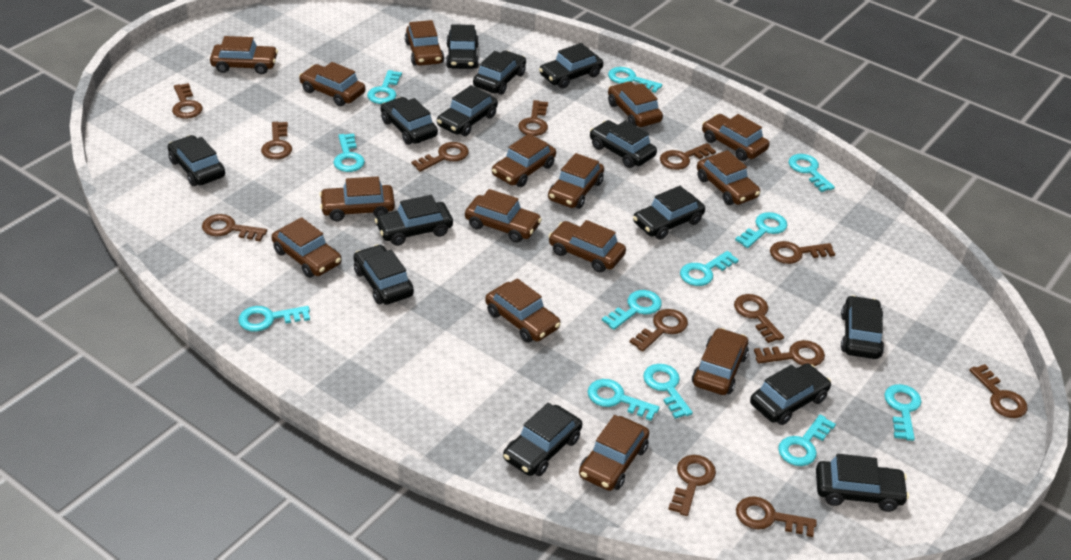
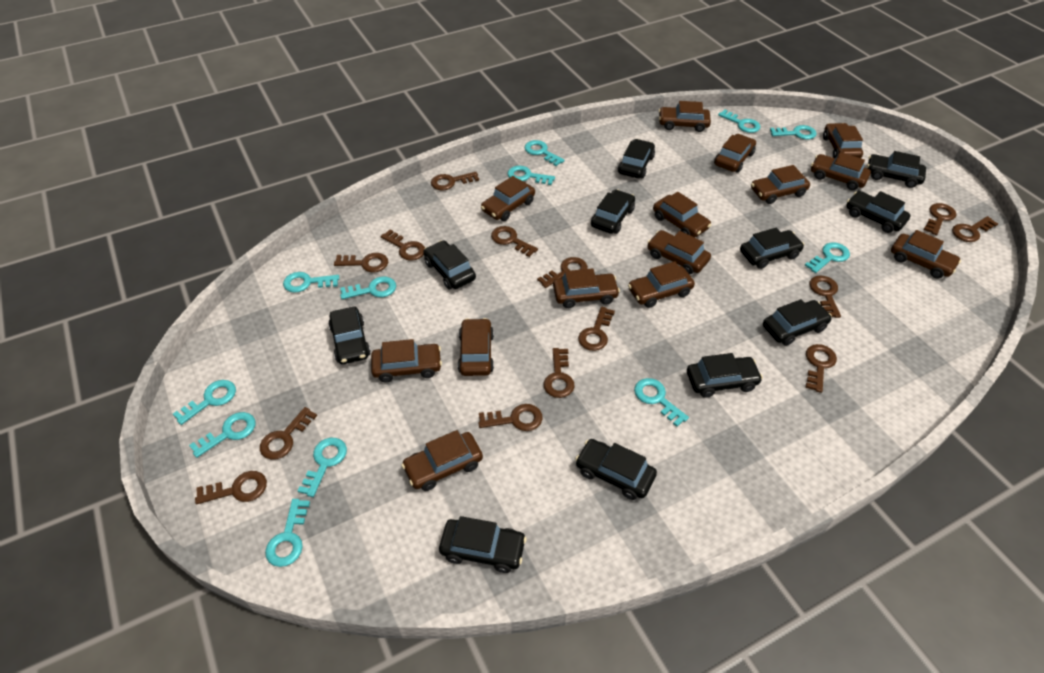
black car: [168,135,225,186] [354,245,414,305] [375,195,453,246] [381,97,438,145] [437,85,498,136] [446,24,479,69] [473,50,526,95] [503,403,582,476] [539,43,603,88] [590,120,657,168] [633,186,705,240] [750,363,831,425] [816,454,909,512] [841,295,884,359] = 14 -> [328,307,371,364] [423,240,476,289] [439,516,527,573] [575,439,657,500] [591,189,635,234] [618,139,655,178] [687,353,763,398] [740,228,804,269] [763,299,832,346] [846,191,911,233] [867,151,926,188] = 11
brown car: [210,36,278,74] [272,217,342,278] [299,62,365,106] [319,176,395,221] [405,20,444,66] [465,189,542,243] [485,278,561,343] [492,134,556,187] [548,153,604,209] [548,220,626,272] [579,415,650,491] [608,81,663,127] [692,328,749,395] [697,150,760,205] [702,114,770,161] = 15 -> [371,339,442,383] [401,430,483,491] [458,318,494,376] [481,176,535,221] [553,268,620,308] [628,261,695,308] [647,230,711,275] [653,192,711,238] [659,101,711,132] [714,134,756,173] [751,165,810,204] [811,152,871,190] [823,123,863,158] [891,230,961,278] = 14
brown key: [172,83,203,119] [202,214,267,241] [261,122,292,159] [411,142,469,172] [518,100,548,136] [629,309,688,352] [660,143,716,170] [668,455,716,516] [734,294,784,343] [736,496,817,537] [754,340,825,366] [770,241,835,264] [969,364,1028,418] = 13 -> [195,471,267,504] [260,407,317,460] [334,253,388,272] [380,229,425,261] [431,172,479,190] [478,404,542,431] [491,226,538,257] [537,257,588,288] [544,348,575,398] [578,307,615,351] [806,344,837,393] [809,275,841,318] [924,203,956,235] [952,216,998,242] = 14

